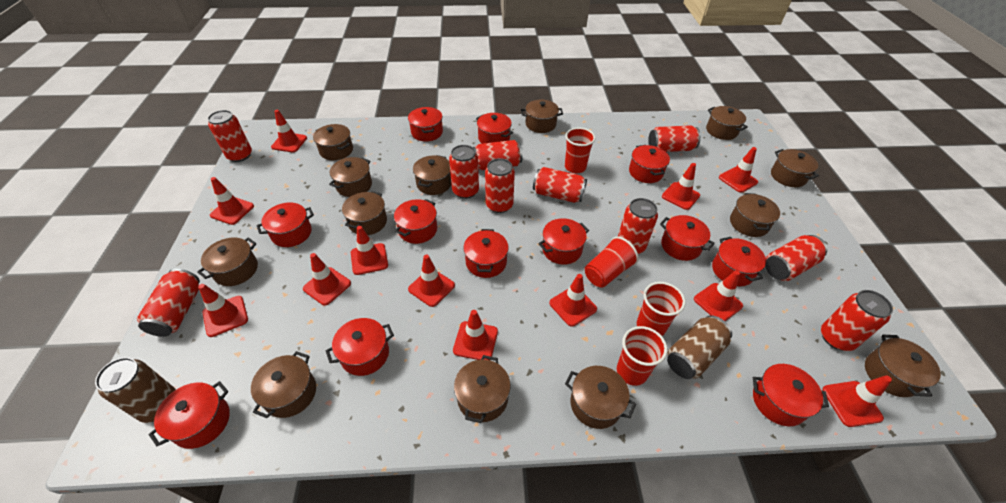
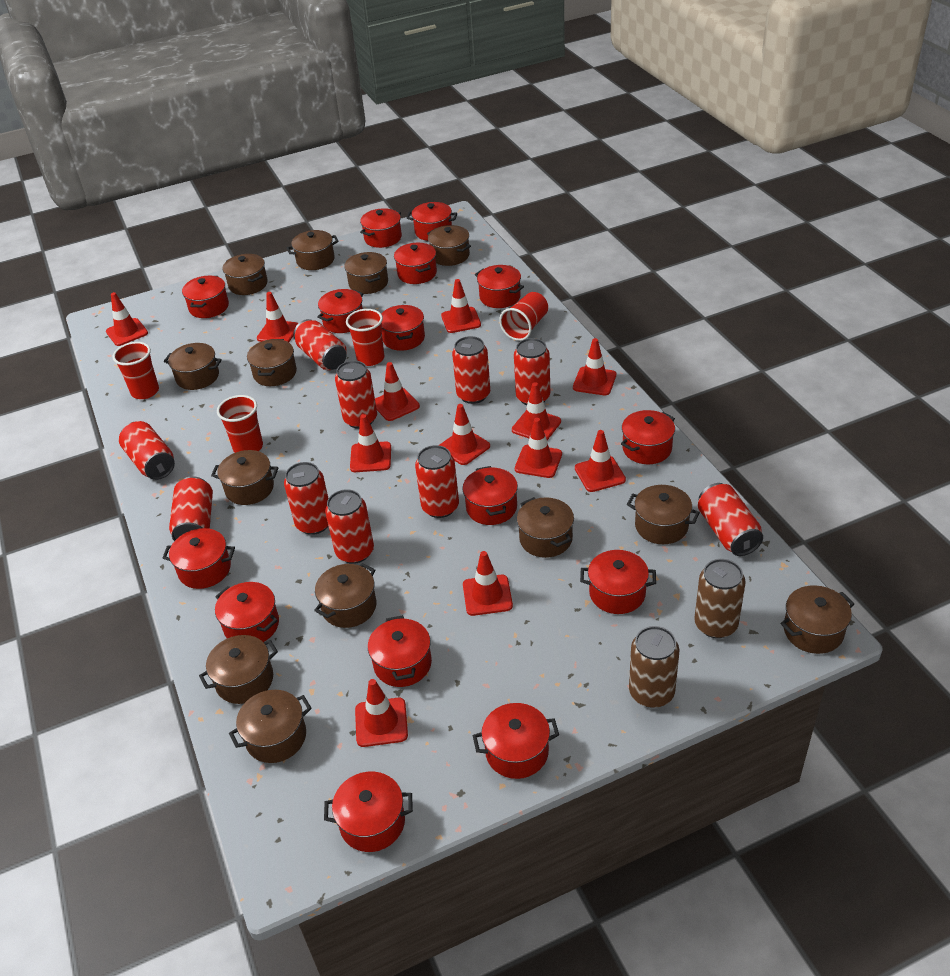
red pot: [149,381,230,449] [257,202,314,247] [326,318,394,376] [394,199,437,244] [408,107,443,142] [463,229,509,278] [476,113,513,144] [539,218,589,265] [629,145,670,183] [660,215,715,261] [712,237,766,286] [753,364,829,426] = 12 -> [163,528,235,589] [182,276,229,318] [215,582,279,642] [317,289,363,333] [324,772,413,852] [360,208,402,248] [368,615,432,687] [381,305,425,351] [394,243,437,284] [407,202,457,241] [462,466,518,525] [473,703,559,779] [475,265,524,308] [580,550,656,614] [621,410,675,464] = 15

